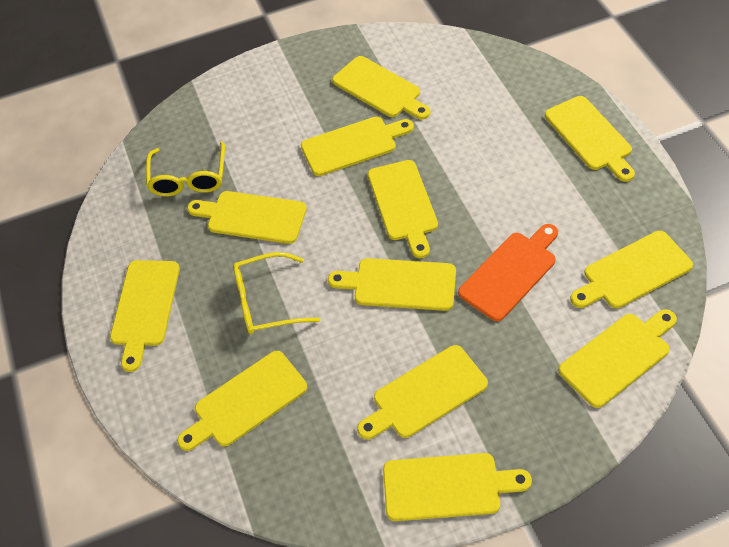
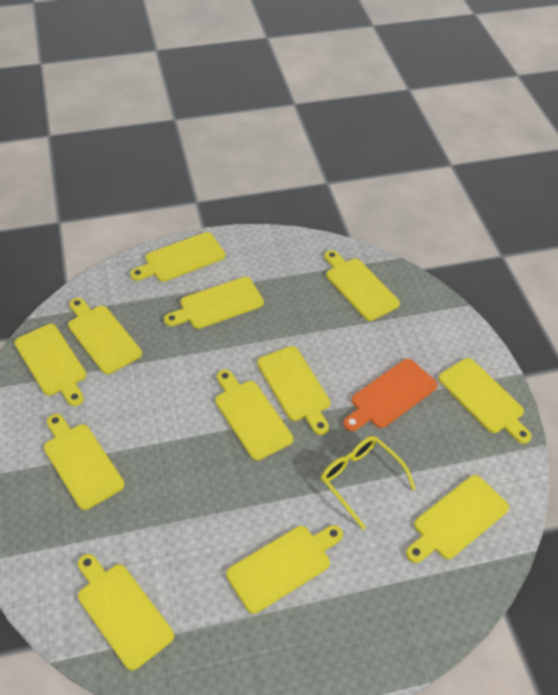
yellow glasses: [146,142,225,197] [233,252,321,334] = 2 -> [321,436,416,530] = 1

